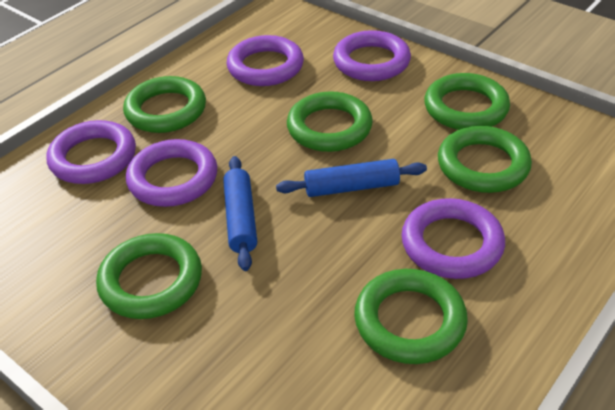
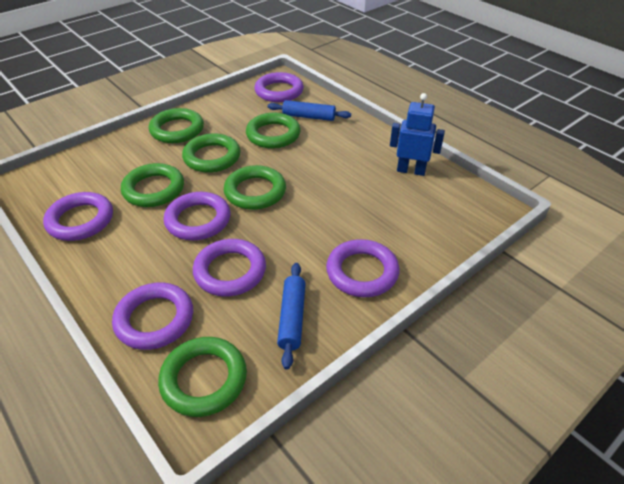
blue robot: none = 0 -> [390,93,445,176] = 1
purple ring: [46,120,136,184] [126,139,217,207] [227,35,304,86] [333,30,411,81] [401,198,505,279] = 5 -> [43,192,113,241] [112,283,193,350] [163,192,230,240] [193,239,266,297] [254,72,304,102] [326,239,399,297] = 6

